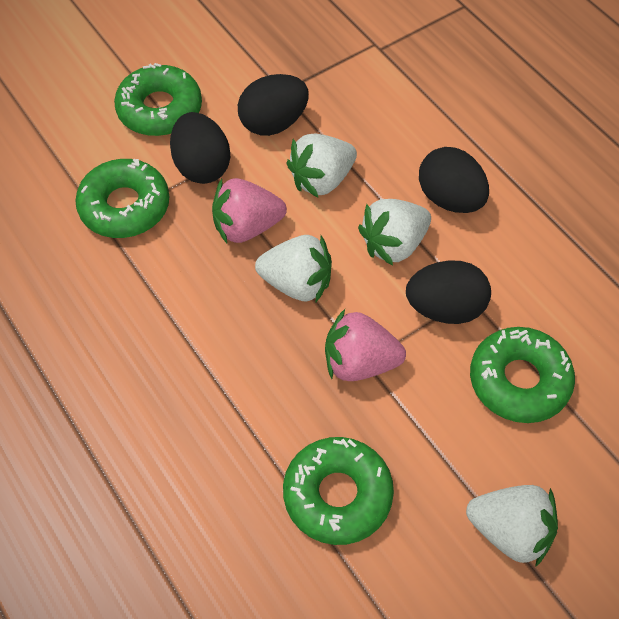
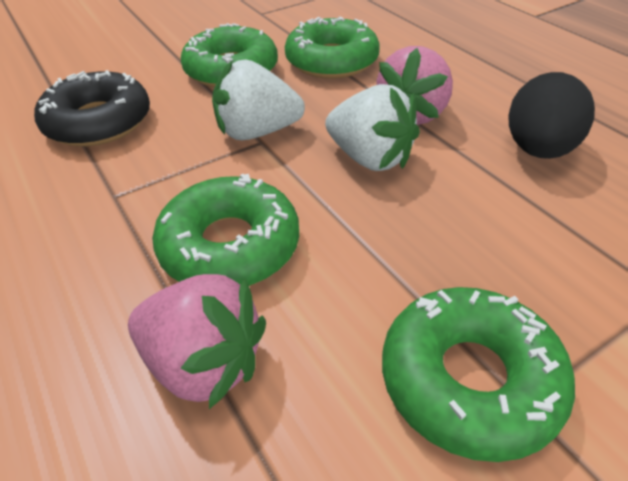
black donut: none = 0 -> [34,70,150,146] = 1
black egg: [170,112,230,184] [238,74,309,136] [406,260,491,324] [419,147,489,213] = 4 -> [508,72,595,159] = 1
white strawberry: [255,235,332,303] [287,134,357,198] [358,199,431,266] [466,485,558,567] = 4 -> [212,59,305,140] [325,84,420,171] = 2

